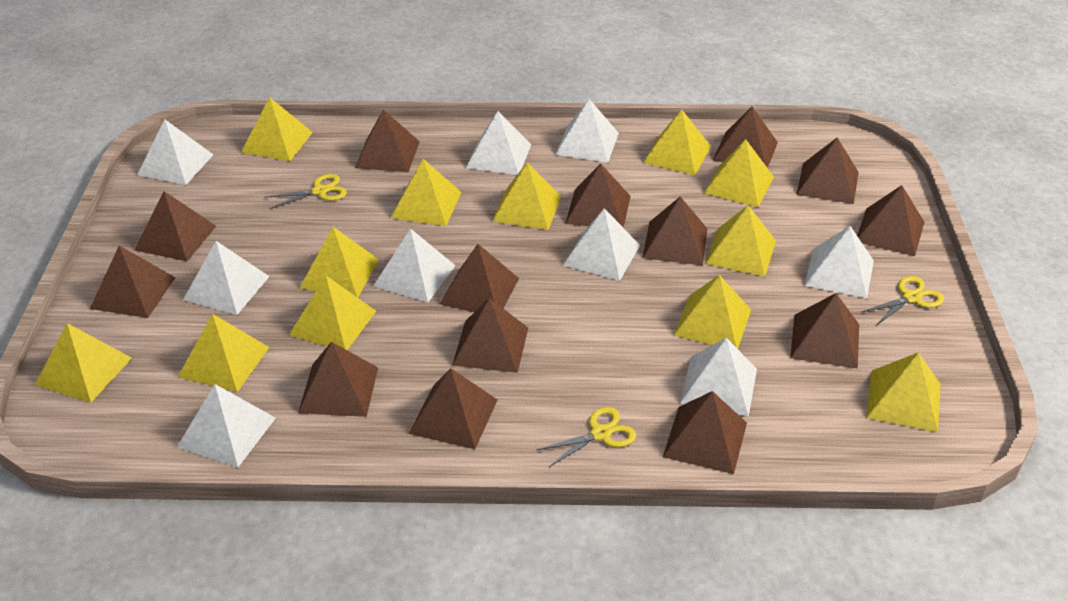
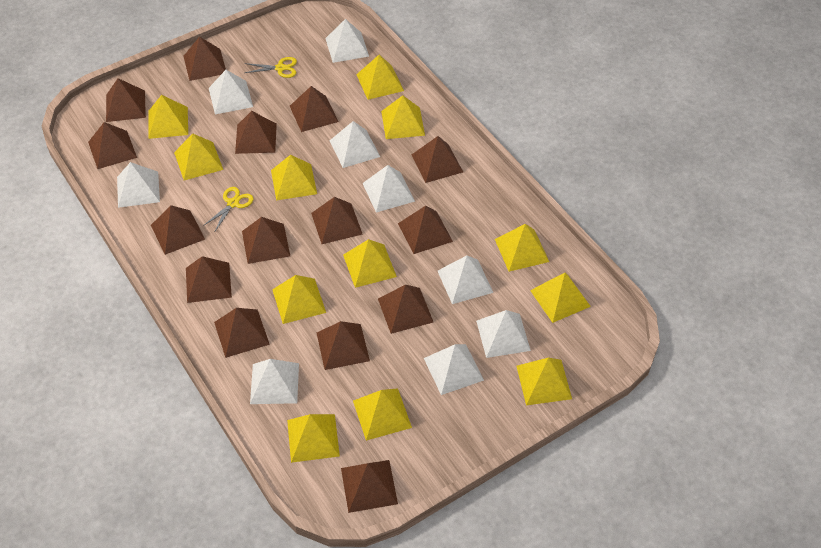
brown pyramid: [90,246,176,318] [134,191,216,261] [298,342,378,417] [355,109,420,172] [409,368,497,449] [440,244,519,312] [452,298,528,373] [565,163,631,228] [643,196,708,266] [663,391,747,474] [713,106,778,168] [790,293,859,369] [797,138,859,204] [857,185,924,256] = 14 -> [88,122,137,169] [106,78,146,122] [151,205,205,255] [184,36,226,81] [186,256,232,303] [214,308,270,358] [235,111,277,154] [242,217,290,264] [290,86,338,132] [311,197,363,244] [317,321,370,370] [341,460,398,513] [378,285,433,334] [398,206,453,254] [412,136,463,183] = 15
yellow scissors: [264,174,347,209] [537,407,636,467] [861,276,944,325] = 3 -> [203,187,254,233] [245,57,297,78] = 2

